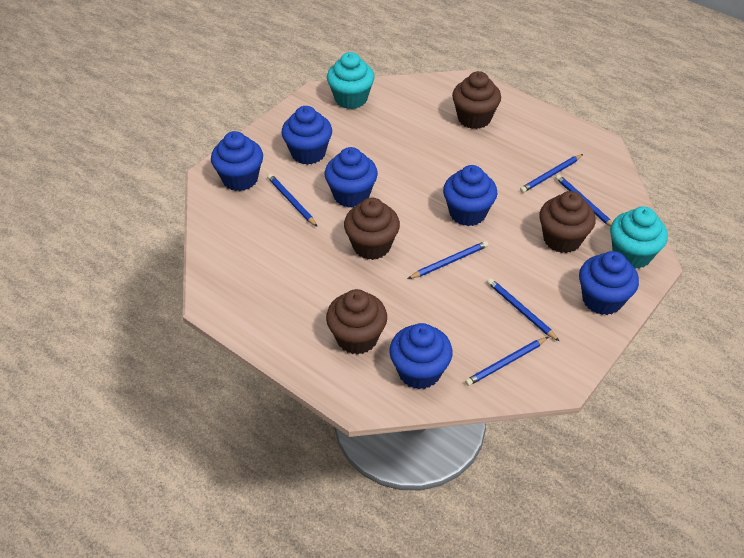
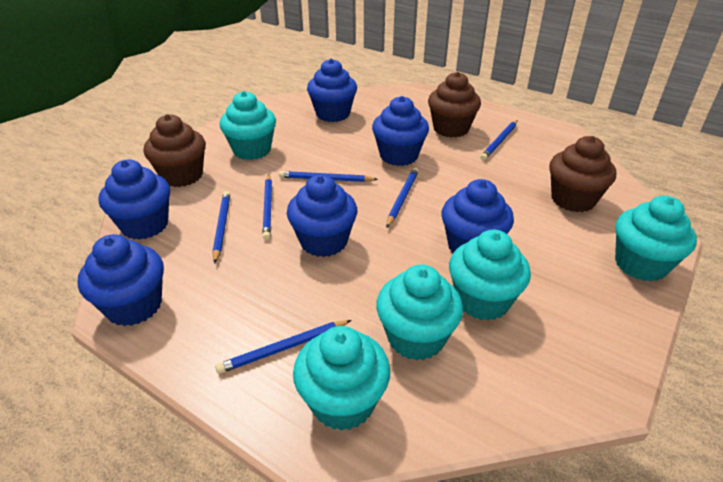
brown cupcake: [326,289,387,355] [344,198,400,260] [452,71,501,129] [539,191,596,253] = 4 -> [144,114,206,187] [428,72,481,138] [549,136,616,212] = 3
turquoise cupcake: [327,52,374,109] [610,206,668,269] = 2 -> [219,91,276,160] [293,326,390,431] [376,264,463,361] [449,230,531,321] [615,196,697,282] = 5

